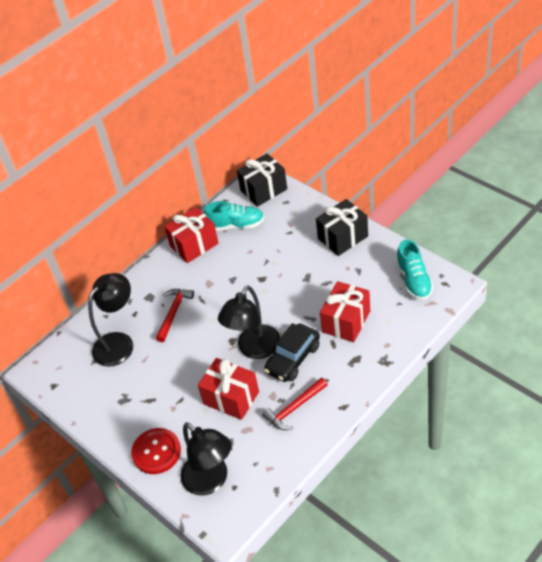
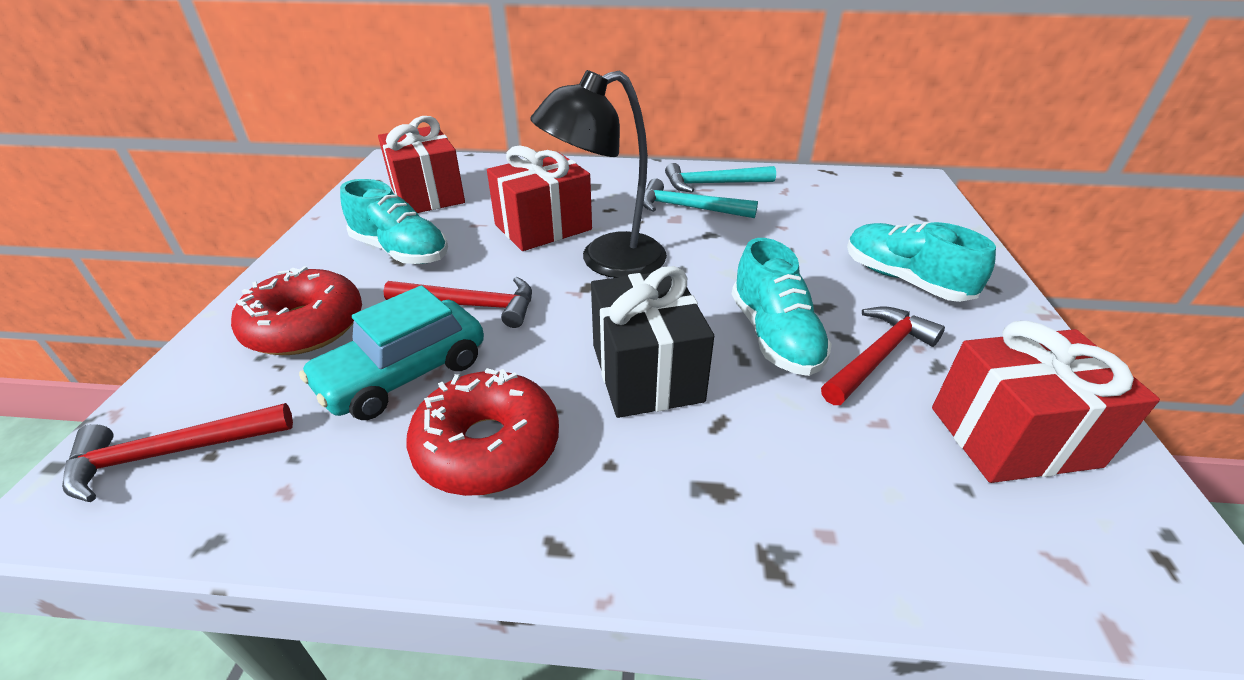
black car: [264,323,320,382] = 1 -> none = 0
black gift: [237,153,287,207] [316,199,368,256] = 2 -> [591,266,714,418] = 1
black lamp: [88,273,133,367] [180,422,232,496] [218,285,280,359] = 3 -> [531,70,667,278] = 1
red button: [131,428,181,474] = 1 -> none = 0
red donut: none = 0 -> [231,266,362,355] [407,368,559,496] = 2
red hammer: [156,289,194,342] [262,378,328,430] = 2 -> [62,403,293,502] [384,277,532,328] [821,307,945,405] = 3
turquoise car: none = 0 -> [299,285,484,420] = 1
turquoise hammer: none = 0 -> [643,178,758,218] [665,163,776,193] = 2
turquoise shoe: [204,201,264,231] [396,239,433,300] = 2 -> [340,179,448,264] [732,238,832,376] [847,222,996,302] = 3

